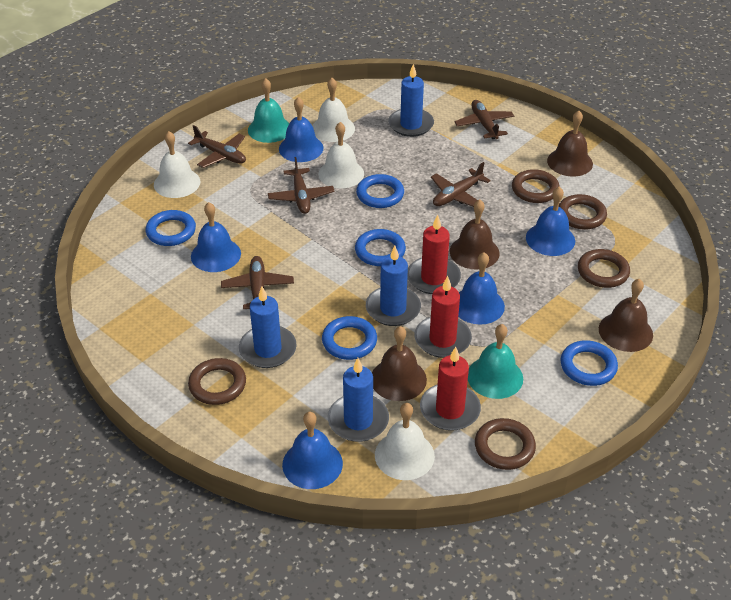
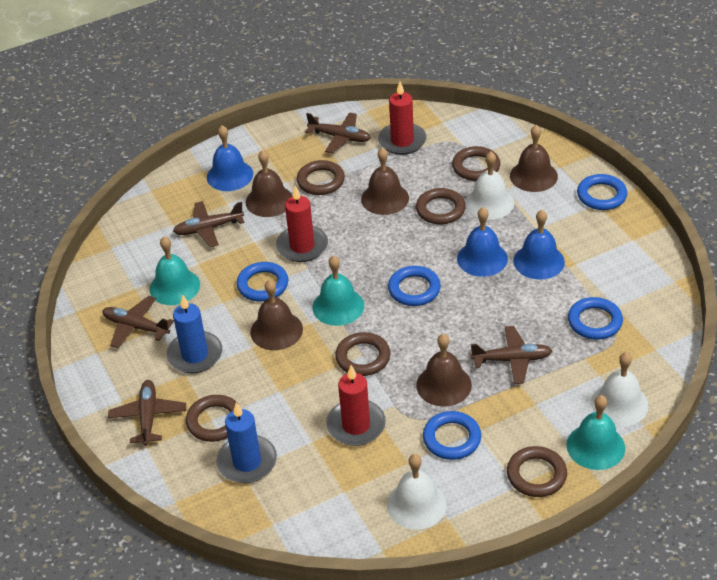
blue bell: [191,202,241,272] [279,97,323,162] [282,412,343,489] [458,252,505,325] [526,187,575,256] = 5 -> [207,125,253,191] [457,207,508,277] [513,210,565,280] = 3
blue candle: [239,286,297,368] [328,358,389,442] [366,246,421,326] [388,64,434,137] = 4 -> [166,294,222,373] [216,402,277,483] = 2
brown bell: [372,326,427,401] [450,199,500,269] [547,111,593,177] [599,279,653,352] = 4 -> [246,150,293,217] [250,280,303,350] [361,147,409,215] [416,334,472,407] [510,125,558,192] = 5
brown ring: [188,358,246,405] [475,418,536,470] [512,169,560,203] [559,194,607,230] [578,249,630,288] = 5 -> [186,395,236,442] [296,160,345,195] [335,332,390,376] [416,188,466,225] [452,146,500,181] [507,446,567,497] = 6
turquoise bell: [248,78,289,143] [468,324,523,399] = 2 -> [150,236,200,305] [313,255,364,326] [566,395,625,470] = 3
white bell: [154,131,200,198] [313,78,355,142] [318,122,364,188] [375,403,435,480] = 4 -> [387,454,447,530] [465,152,514,219] [591,352,649,426] = 3

